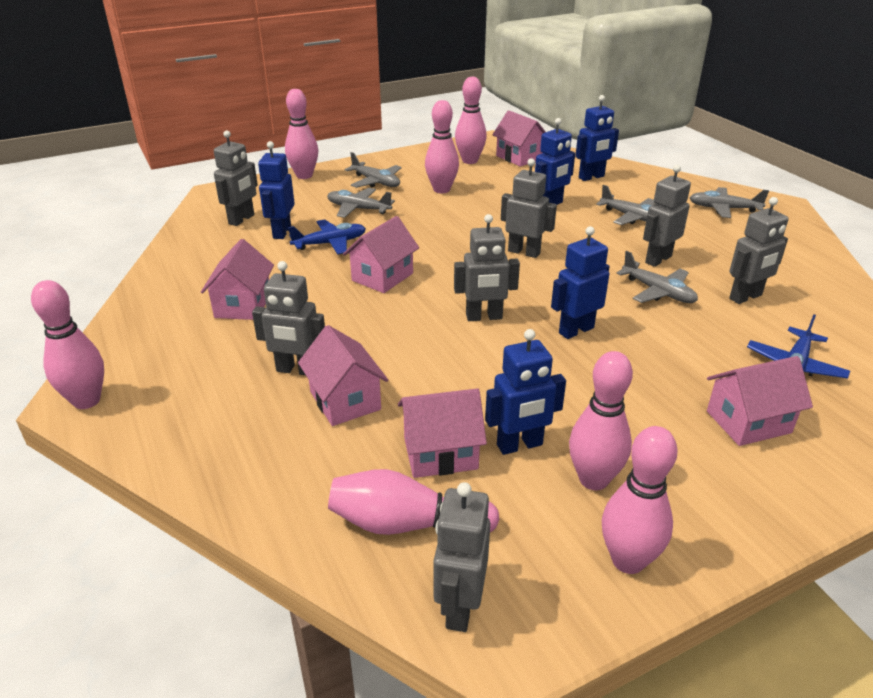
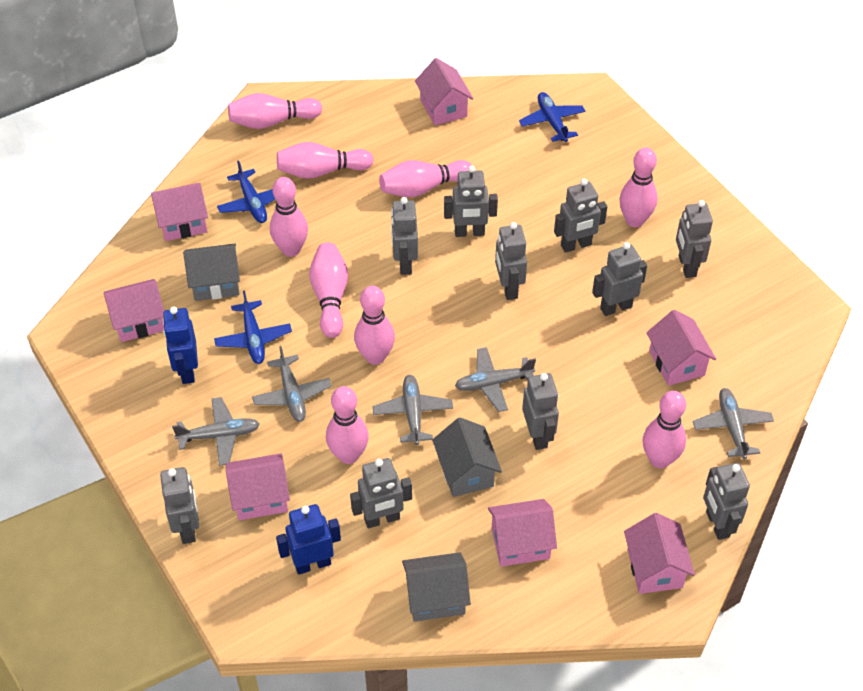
blue plane: [288,219,366,254] [747,315,850,379] = 2 -> [214,291,292,364] [217,160,275,223] [519,92,586,142] = 3
blue robot: [258,141,295,239] [485,329,566,455] [535,118,575,205] [551,226,609,339] [575,95,619,181] = 5 -> [163,306,198,384] [276,504,341,575] = 2
grey house: none = 0 -> [183,244,240,301] [402,552,471,622] [432,417,502,497] = 3
grey robot: [214,130,258,226] [252,261,325,375] [433,482,490,632] [454,214,520,321] [501,158,557,258] [643,165,691,267] [729,197,788,304] = 7 -> [160,467,199,544] [350,458,412,528] [391,197,418,275] [444,166,498,237] [495,222,527,300] [522,373,559,450] [554,179,607,253] [592,242,647,316] [676,200,713,278] [703,463,750,540] = 10
pink bowling pin: [31,280,104,409] [285,89,318,179] [328,469,499,535] [425,100,459,193] [455,77,487,164] [569,351,633,490] [602,426,678,574] = 7 -> [228,93,322,129] [270,177,308,257] [277,142,374,179] [309,243,348,338] [326,386,369,464] [354,286,395,365] [379,160,472,197] [619,148,658,227] [643,391,686,469] = 9
pink house: [201,239,274,320] [298,325,388,426] [343,216,419,293] [398,388,487,478] [492,111,545,167] [707,356,813,446] = 6 -> [104,279,164,342] [151,183,208,241] [226,453,290,520] [415,58,474,126] [488,499,557,567] [624,513,695,594] [646,310,716,386] = 7

